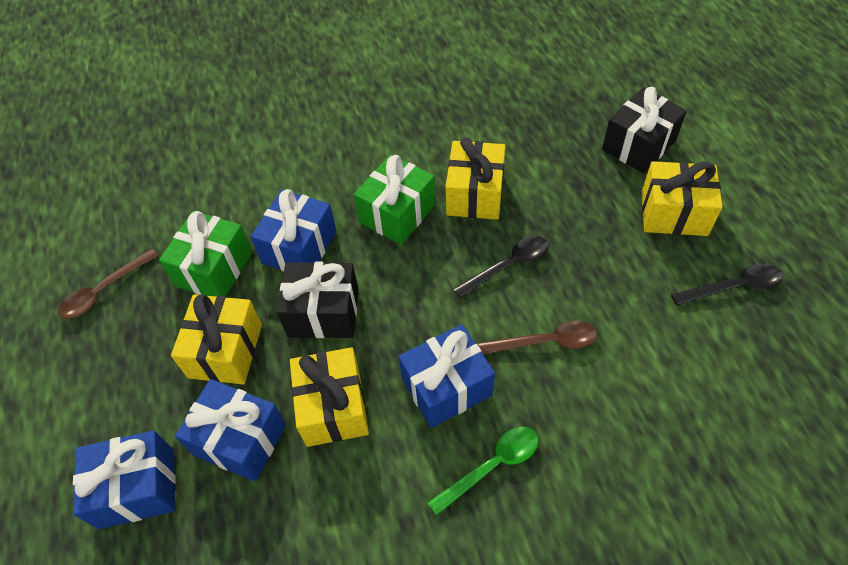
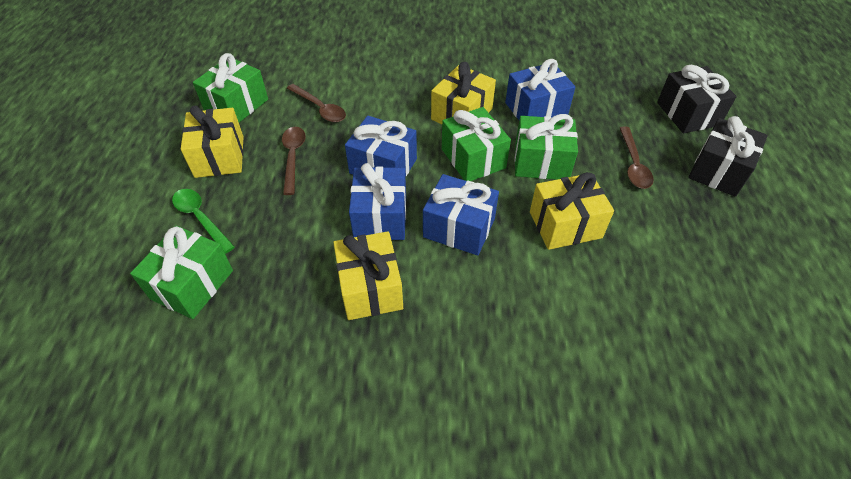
black spoon: [453,236,549,299] [671,264,783,306] = 2 -> none = 0
brown spoon: [58,248,159,319] [479,321,597,355] = 2 -> [282,127,306,195] [287,84,346,122] [620,126,654,189] = 3
green gift: [159,211,252,297] [354,155,436,245] = 2 -> [130,226,233,319] [193,53,268,123] [442,107,511,181] [514,114,578,180] = 4

